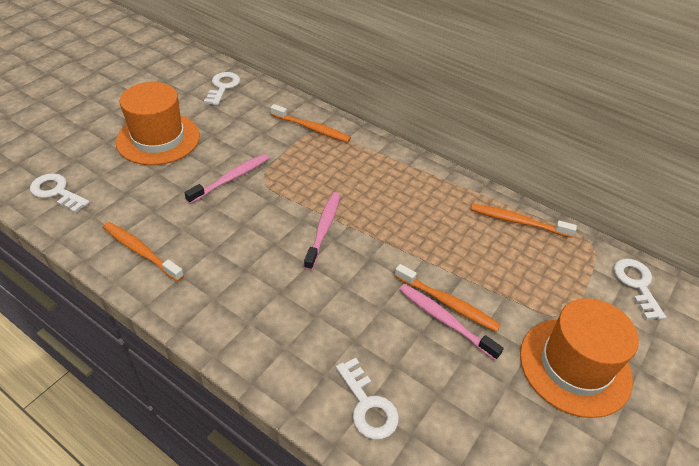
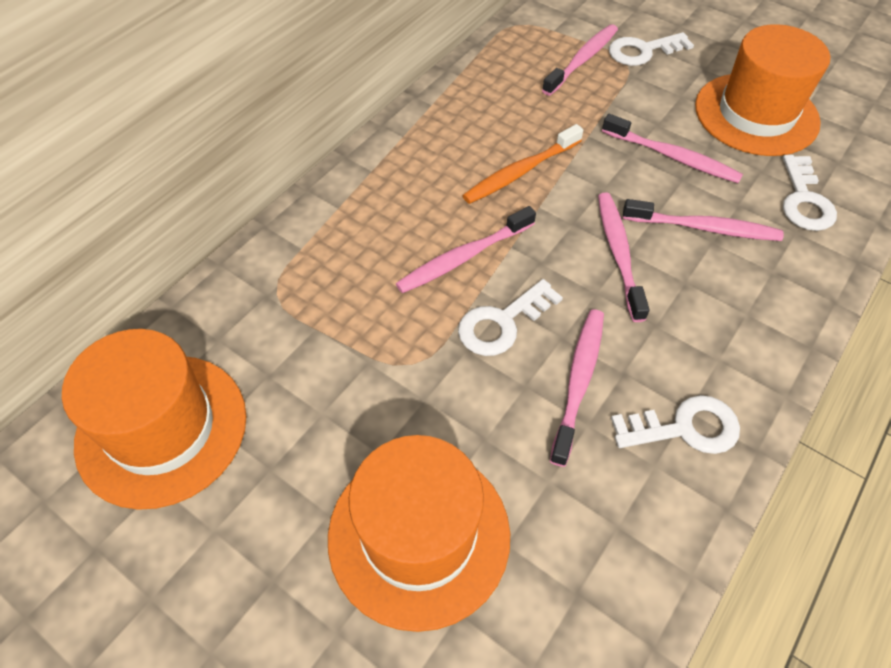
orange hat: [116,82,200,165] [520,298,639,418] = 2 -> [62,329,246,510] [328,435,510,632] [695,24,830,156] = 3
orange toothbrush: [103,222,184,282] [270,104,351,143] [395,264,501,332] [471,204,577,238] = 4 -> [462,124,583,204] = 1
pink toothbrush: [184,154,269,204] [304,192,340,270] [399,284,504,360] = 3 -> [396,206,536,293] [542,24,618,96] [550,309,604,467] [598,193,650,322] [602,114,743,183] [623,199,784,241] = 6

